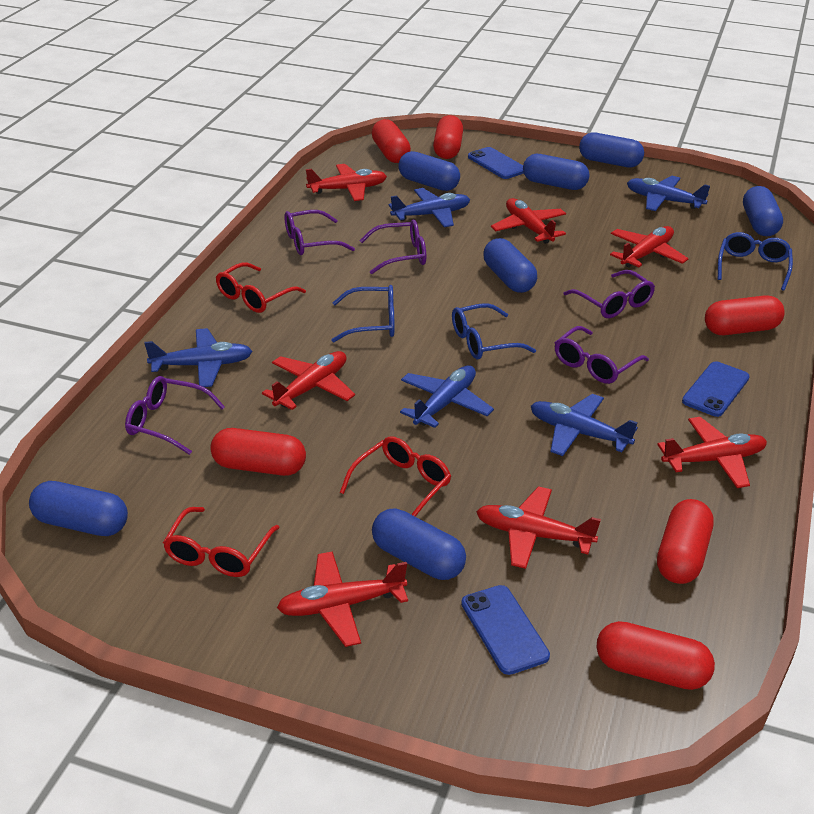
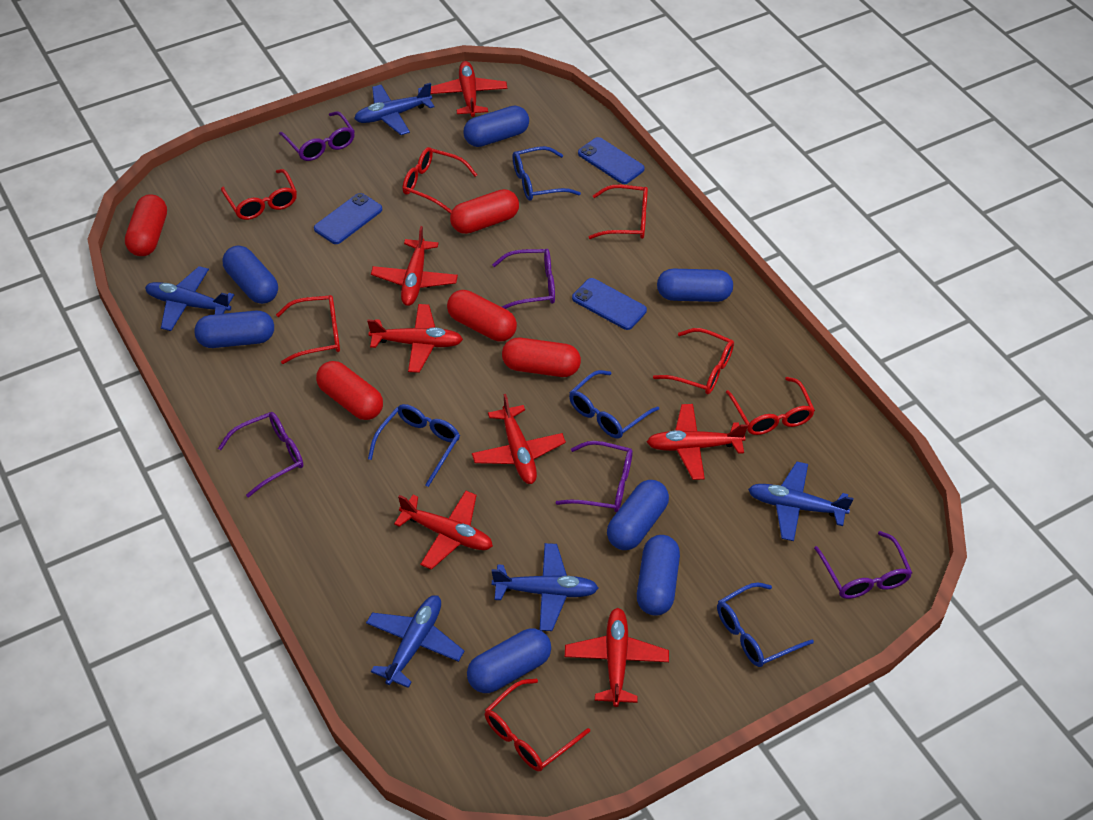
blue glasses: [332,285,394,342] [452,303,536,359] [718,232,793,291] = 3 -> [368,404,460,487] [512,146,581,201] [569,370,659,439] [717,582,814,667] = 4
red capsule: [210,428,306,476] [372,119,411,163] [433,115,463,159] [596,621,715,690] [657,499,714,584] [705,295,785,335] = 6 -> [125,194,167,256] [316,361,383,420] [447,290,517,341] [450,189,519,234] [502,338,581,377] = 5
red glasses: [163,507,280,577] [216,263,306,313] [340,436,451,517] = 3 -> [221,169,297,220] [276,295,340,364] [402,147,477,214] [485,679,590,771] [589,185,648,239] [653,328,734,394] [726,377,815,435] = 7

